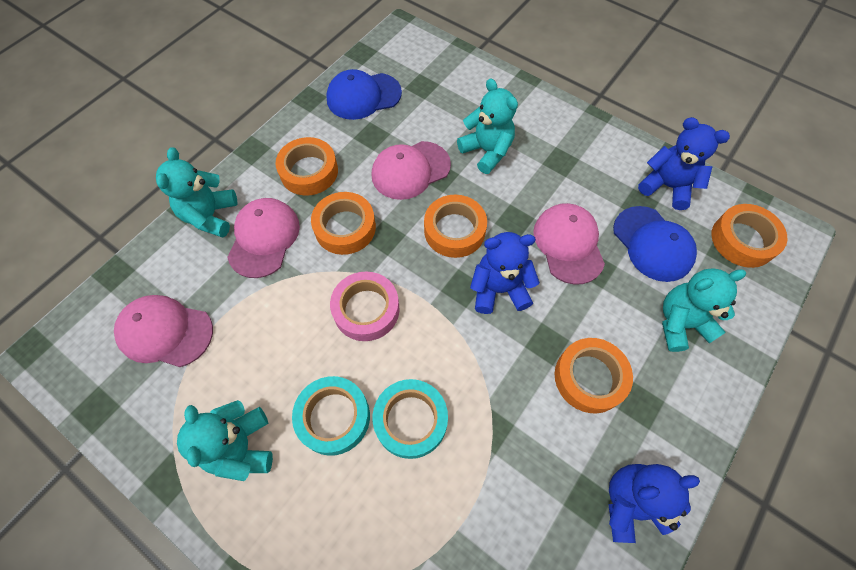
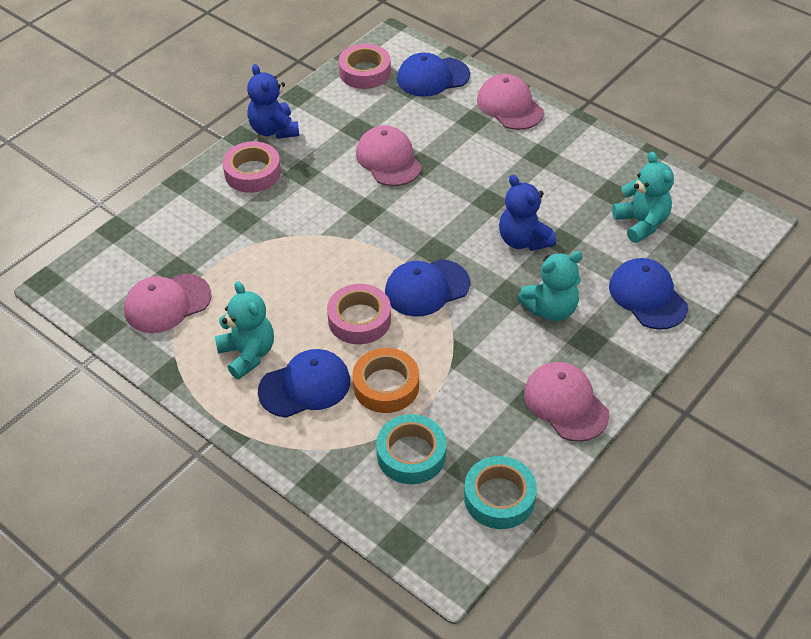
blue cap: [326,69,402,120] [613,206,697,282] = 2 -> [258,349,350,418] [385,259,470,317] [397,52,470,97] [609,258,688,330] = 4
blue teddy bear: [470,232,540,314] [608,464,700,543] [638,117,730,210] = 3 -> [247,64,299,139] [499,175,556,251] = 2
orange tape: [275,137,338,196] [311,192,376,255] [424,195,487,258] [555,338,633,413] [711,204,787,268] = 5 -> [353,348,419,413] = 1
pink tape: [330,271,399,341] = 1 -> [223,141,281,193] [327,284,391,344] [339,44,391,89] = 3
turquoise teddy bear: [156,147,237,238] [177,400,273,481] [457,78,518,174] [662,269,746,352] = 4 -> [215,281,274,379] [517,251,583,321] [612,152,674,243] = 3

